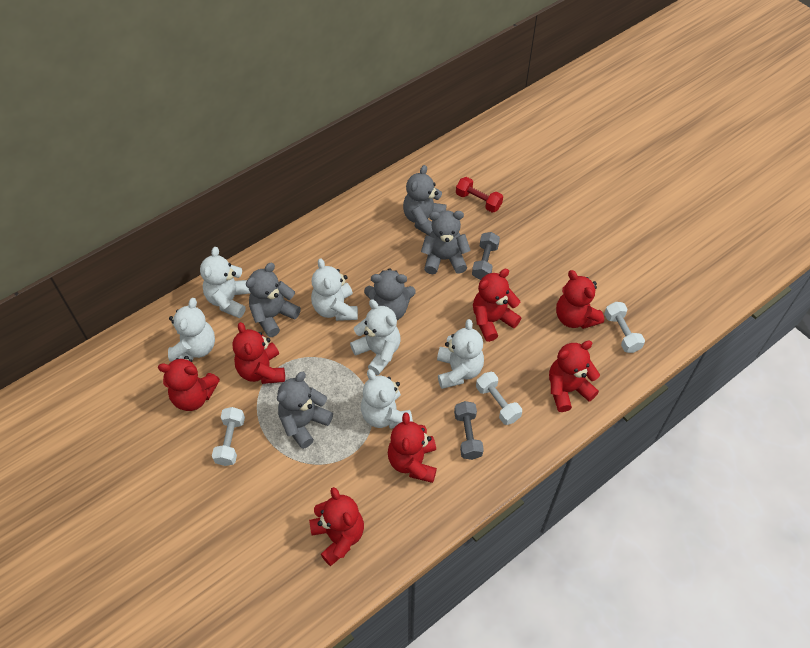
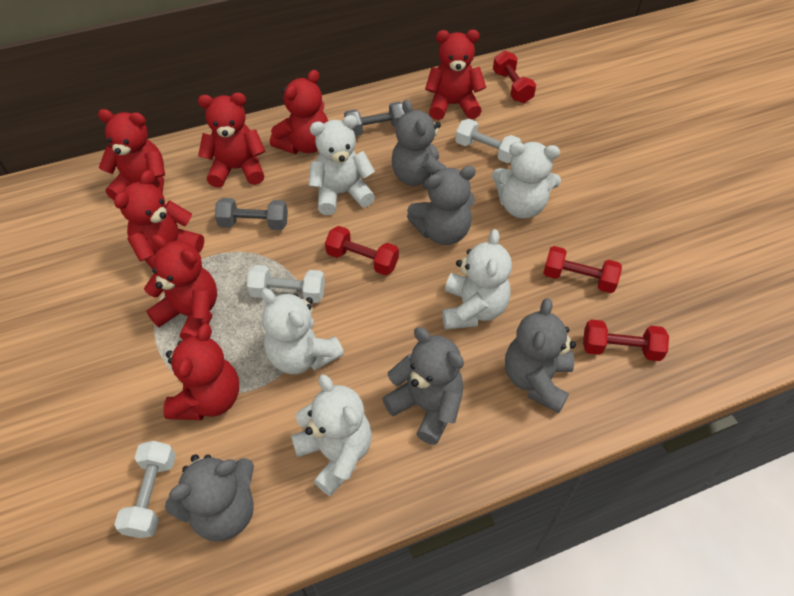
red dumbbell: [456,177,503,212] = 1 -> [325,226,399,275] [493,51,536,103] [543,246,622,293] [583,320,669,361] = 4
white teddy bear: [168,298,215,362] [200,247,251,318] [311,258,358,321] [350,300,400,375] [361,369,413,429] [437,319,484,389] = 6 -> [261,288,344,374] [291,374,372,496] [308,115,375,215] [442,229,512,330] [492,142,561,219] = 5

